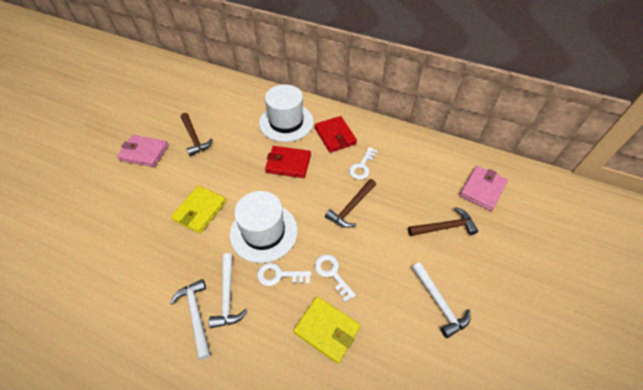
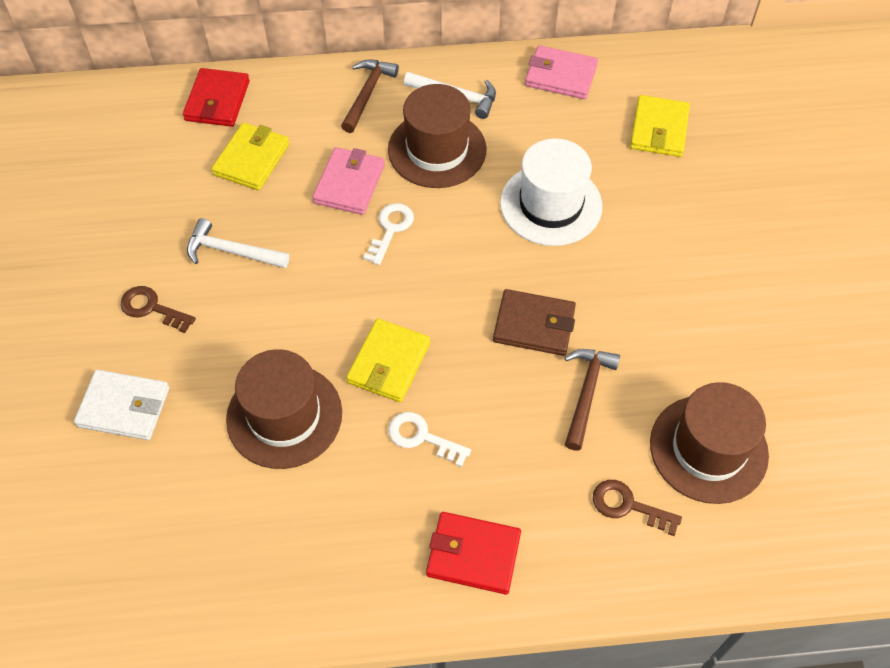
brown hammer: [181,113,213,156] [325,179,376,228] [408,207,478,236] = 3 -> [341,59,399,133] [565,349,620,451] = 2
brown hat: none = 0 -> [226,349,342,469] [388,84,487,188] [650,382,769,504] = 3
brown key: none = 0 -> [121,286,196,333] [593,480,682,536] = 2
brown wallet: none = 0 -> [493,289,576,356] = 1
white hammer: [170,279,210,360] [209,253,247,328] [412,262,470,338] = 3 -> [187,218,289,268] [404,72,496,119] = 2
white hat: [230,191,298,263] [259,84,314,142] = 2 -> [500,138,602,246] = 1
white key: [257,263,311,286] [315,254,356,302] [349,147,378,180] = 3 -> [363,203,414,265] [388,412,471,467] = 2
white wallet: none = 0 -> [74,370,169,440] = 1
yellow wallet: [171,185,226,234] [293,297,361,364] = 2 -> [211,123,289,190] [346,319,430,402] [630,95,690,157] = 3

